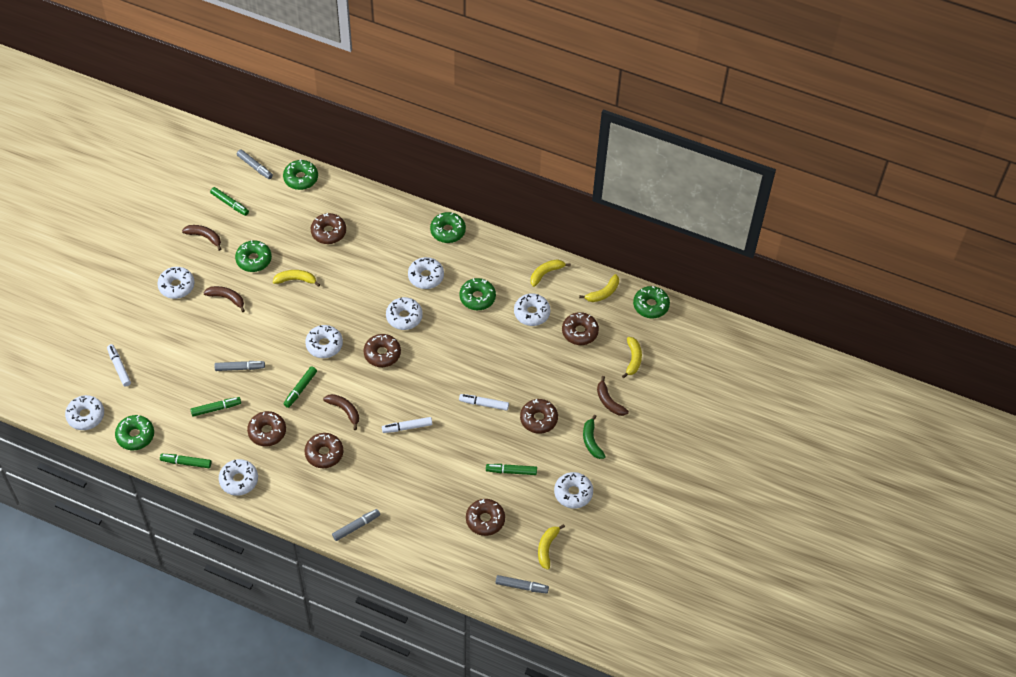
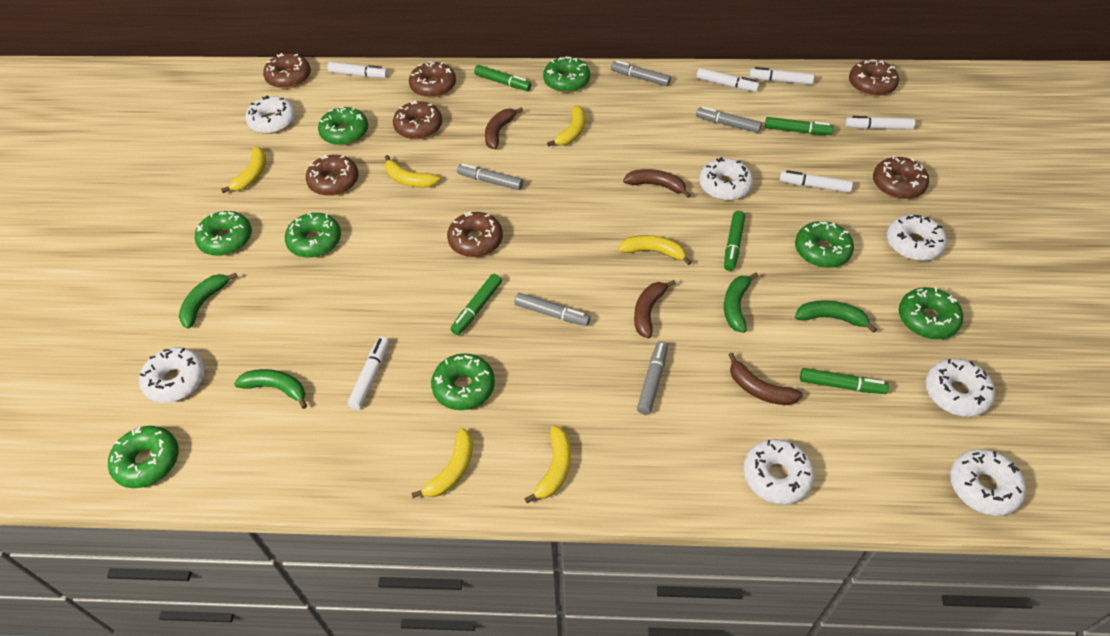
green banana: [583,415,606,459] = 1 -> [179,273,238,329] [234,369,307,409] [724,273,758,333] [795,300,877,333] = 4
green donut: [115,415,154,450] [235,240,272,272] [283,159,318,190] [430,212,466,243] [459,278,496,310] [633,286,670,318] = 6 -> [108,426,179,488] [195,211,252,256] [285,212,341,258] [318,107,368,145] [431,353,495,410] [543,56,590,93] [795,221,854,268] [899,287,963,339] = 8
grey marker: [215,361,265,371] [237,149,273,179] [332,509,380,541] [495,575,549,594] = 4 -> [457,163,523,190] [515,293,591,326] [611,60,671,86] [637,341,668,415] [696,107,762,133] = 5
white donut: [65,395,104,430] [157,267,195,299] [219,459,258,496] [305,325,343,358] [386,297,423,330] [408,257,444,289] [514,293,551,326] [554,472,593,509] = 8 -> [139,347,205,403] [245,95,296,134] [699,157,753,200] [744,439,814,504] [887,215,947,261] [926,359,995,417] [950,449,1026,516] = 7
white marker: [107,344,131,386] [382,417,432,433] [459,394,509,411] = 3 -> [327,62,388,78] [347,337,389,410] [696,68,760,92] [749,67,814,85] [779,170,853,193] [845,116,915,130] = 6
yellow banana: [273,270,320,287] [531,259,571,287] [538,524,565,570] [579,274,619,302] [622,337,642,378] = 5 -> [221,147,266,193] [385,155,440,188] [411,428,473,498] [524,426,571,503] [547,105,585,147] [618,235,692,265] = 6

